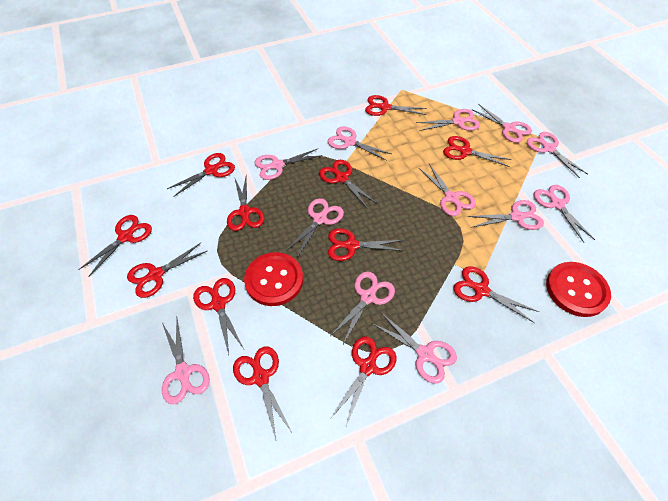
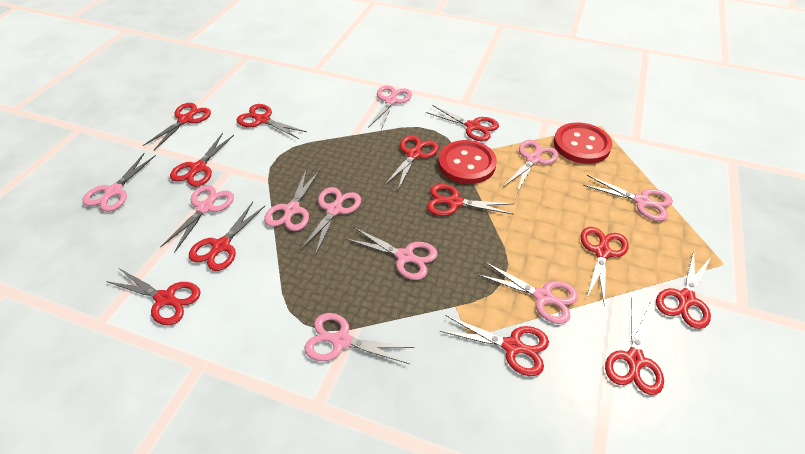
pink scissors: [162,320,210,404] [255,149,322,180] [286,198,344,257] [328,126,392,161] [330,271,395,344] [372,313,457,384] [416,109,480,131] [419,164,476,216] [467,200,544,230] [472,104,532,143] [527,132,588,178] [534,185,595,243] = 12 -> [83,153,156,212] [160,185,234,253] [264,168,320,231] [300,187,361,256] [304,313,414,364] [346,227,438,280] [368,85,412,130] [477,262,579,324] [503,140,559,194] [583,175,673,221] = 10

